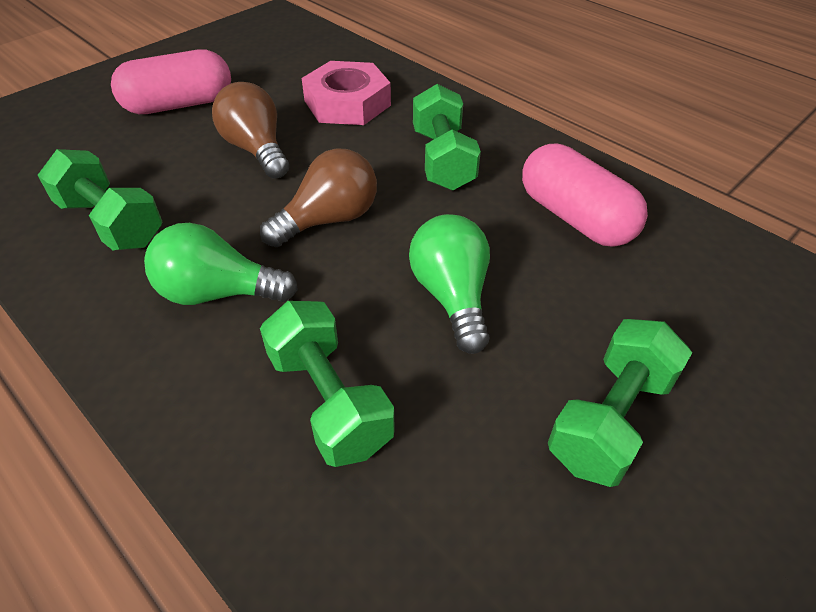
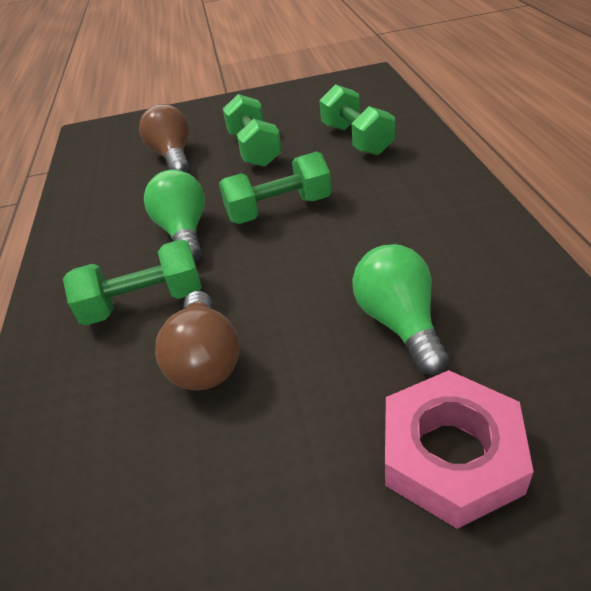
pink capsule: [111,49,231,114] [522,144,648,247] = 2 -> none = 0

